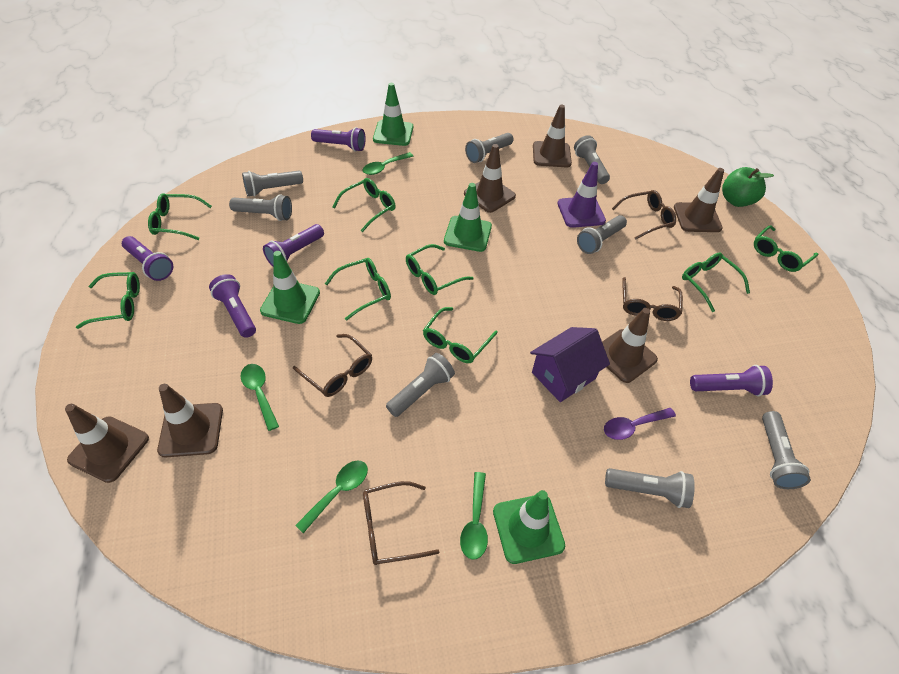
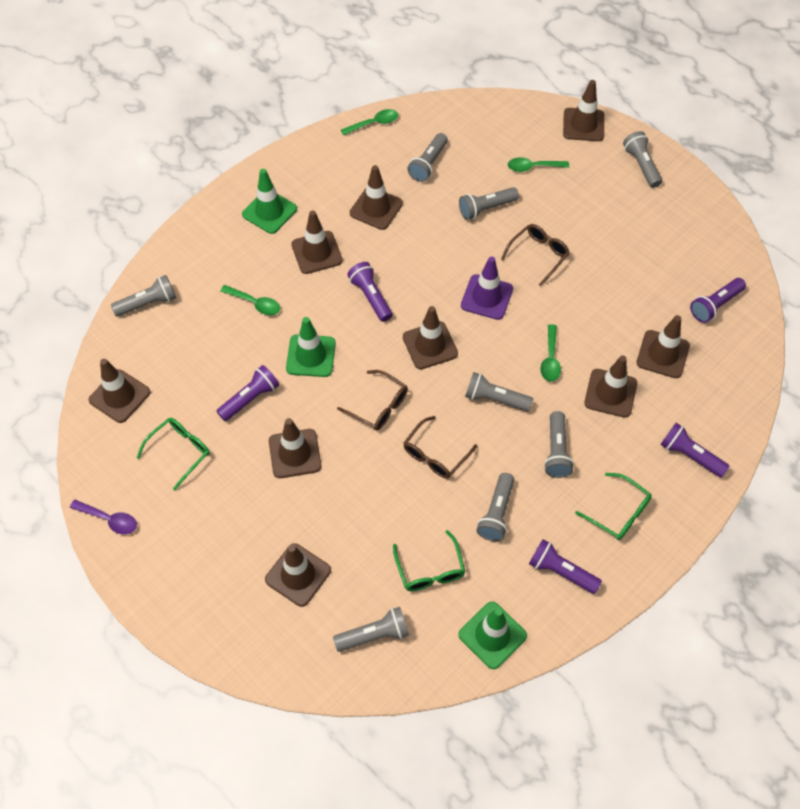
brown glasses: [293,334,372,397] [363,481,439,565] [612,190,676,240] [622,277,683,321] = 4 -> [337,370,408,430] [404,416,477,479] [501,224,570,286] = 3
brown traffic cone: [65,404,149,483] [157,384,223,457] [464,144,516,213] [533,105,572,167] [602,308,658,383] [674,168,724,232] = 6 -> [89,359,150,423] [265,543,331,607] [269,418,321,478] [291,211,343,274] [350,165,403,230] [403,306,458,369] [563,80,604,141] [584,356,637,418] [637,315,690,378] = 9
green apple: [722,167,774,207] = 1 -> none = 0
green glasses: [76,272,140,329] [148,193,212,240] [325,258,391,321] [333,178,396,232] [406,244,473,295] [423,307,498,363] [682,253,750,312] [754,225,818,272] = 8 -> [137,418,210,490] [393,530,466,591] [575,473,652,540] = 3
green traffic cone: [260,251,320,324] [373,83,413,146] [444,183,492,252] [493,490,565,564] = 4 -> [242,169,297,234] [286,317,336,377] [458,602,527,669] = 3
purple house: [530,327,610,402] = 1 -> none = 0

